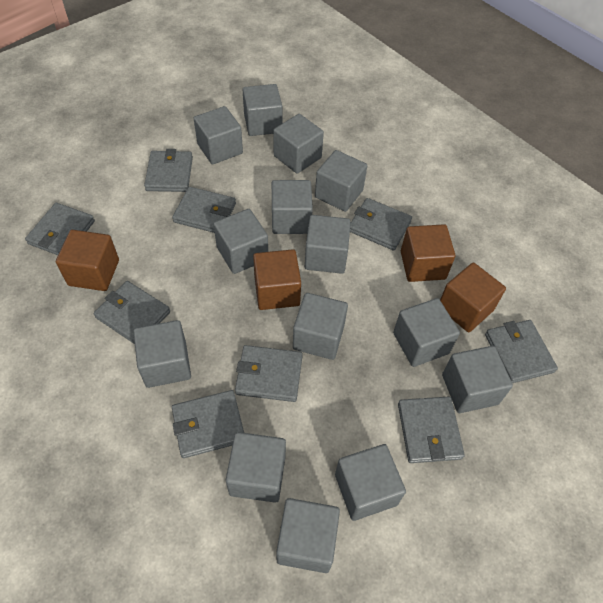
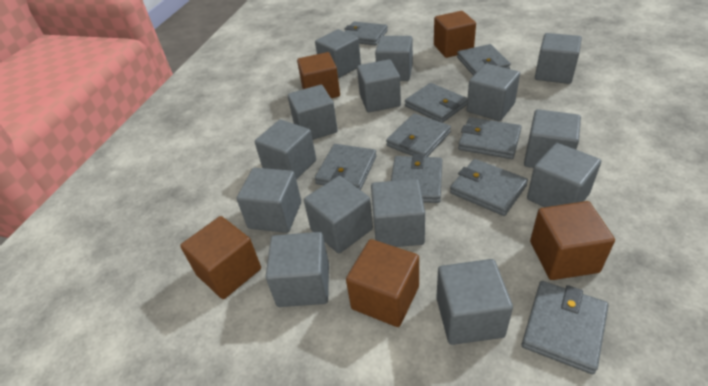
brown cube: [56,230,119,291] [253,249,301,310] [401,224,456,282] [440,262,506,332] = 4 -> [180,216,261,299] [297,52,340,98] [346,239,419,327] [434,11,476,58] [530,201,615,280] = 5

